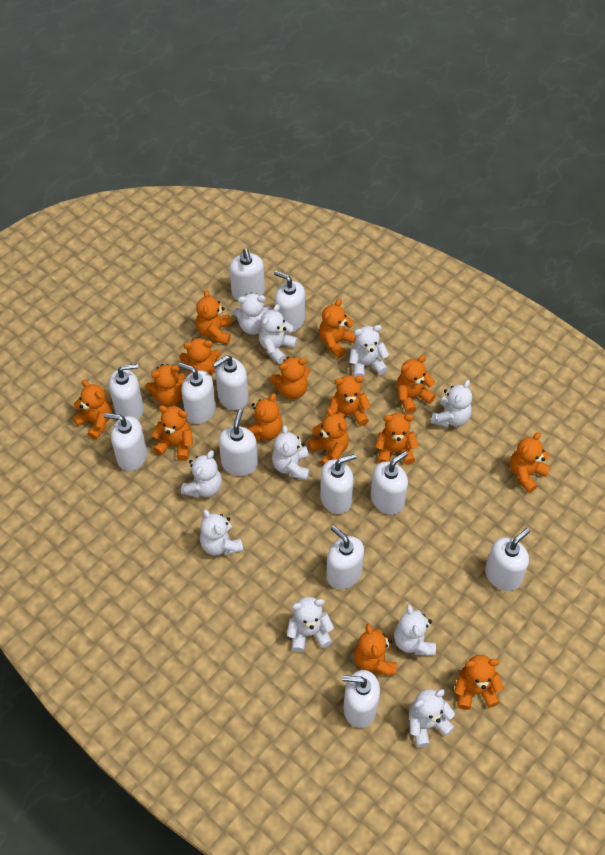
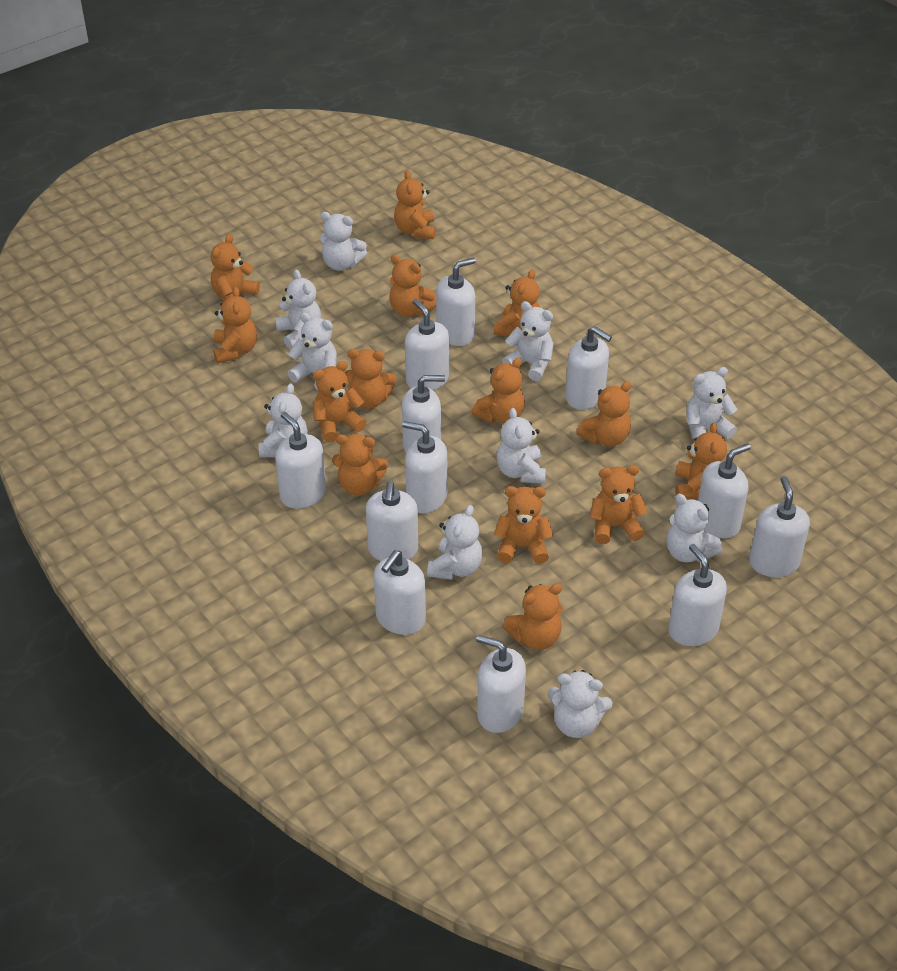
orange teddy bear: [73,380,112,440] [145,364,186,407] [152,406,193,461] [179,337,221,375] [196,290,231,345] [244,393,283,441] [270,357,310,399] [308,408,349,466] [319,299,356,358] [329,375,371,426] [354,624,397,675] [375,413,418,465] [397,356,436,414] [454,655,504,710] [510,432,550,493] = 15 -> [211,234,260,302] [214,287,257,364] [313,361,366,442] [332,434,388,496] [345,349,397,409] [389,255,436,317] [394,170,436,239] [472,358,525,423] [494,269,540,336] [494,486,553,564] [502,583,563,650] [576,381,631,447] [590,465,648,544] [675,422,727,500] = 14

